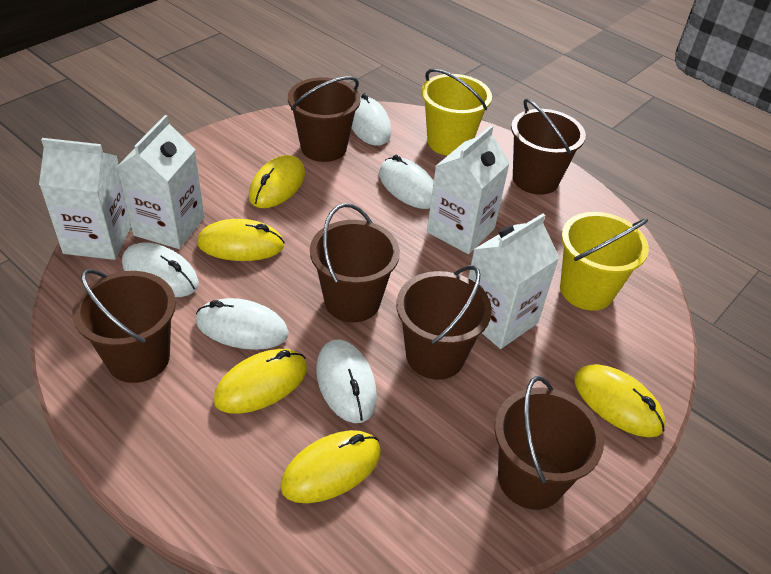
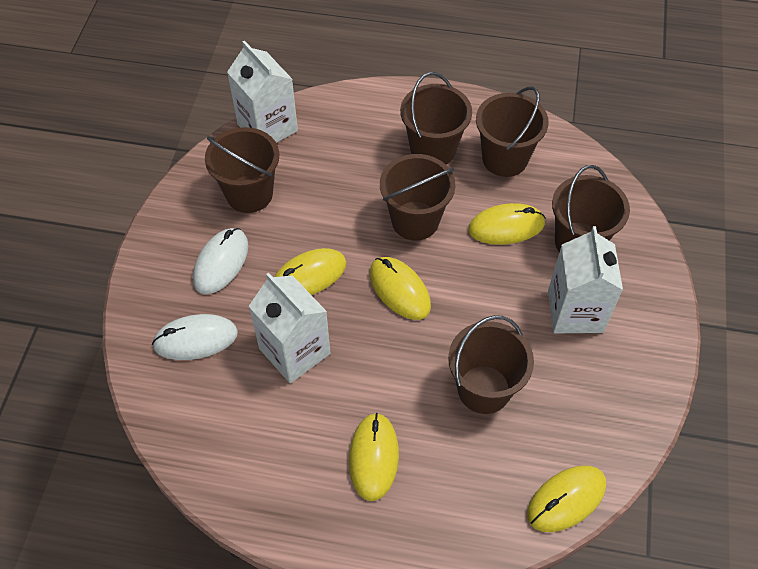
white carton: [39,138,131,260] [117,115,205,249] [427,125,510,254] [468,214,559,349] = 4 -> [227,40,298,143] [249,273,330,383] [548,226,623,333] = 3
white mouse: [122,243,199,297] [196,298,289,350] [316,340,377,423] [352,93,391,146] [379,155,434,209] = 5 -> [152,314,238,360] [193,228,249,294] = 2
yellow bucket: [421,68,492,156] [560,212,649,311] = 2 -> none = 0

